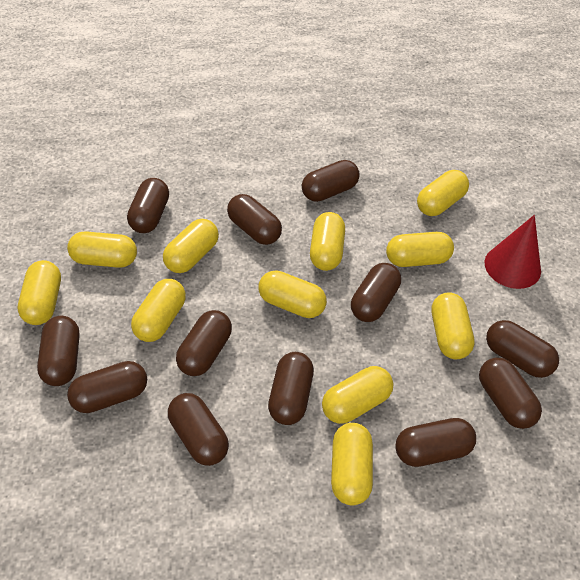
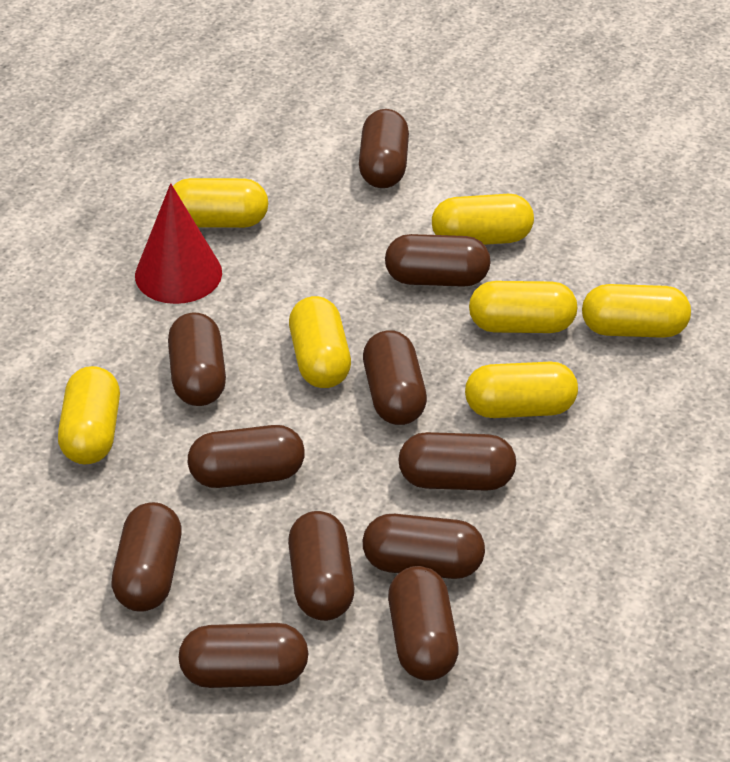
brown capsule: [37,316,80,386] [67,361,147,413] [127,178,169,233] [168,393,229,466] [176,310,232,376] [227,194,282,245] [268,352,314,425] [302,160,360,202] [351,263,401,322] [395,418,476,467] [479,357,542,429] [486,320,559,378] = 12 -> [111,502,182,612] [168,313,226,406] [178,623,308,688] [188,425,305,488] [288,511,354,621] [359,109,409,188] [363,330,427,425] [363,514,485,579] [385,234,491,287] [388,566,458,681] [398,432,516,491] = 11
yellow capsule: [18,260,61,325] [67,231,137,268] [131,279,186,342] [163,219,219,273] [259,270,327,318] [310,212,345,271] [322,366,393,424] [331,423,373,505] [386,232,454,267] [417,170,469,216] [432,292,475,359] = 11 -> [58,366,120,464] [173,178,268,228] [289,296,351,388] [432,194,534,245] [465,362,578,418] [469,281,577,333] [582,284,691,338] = 7

